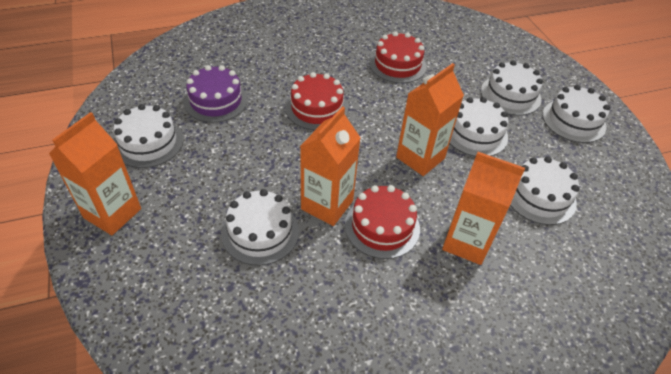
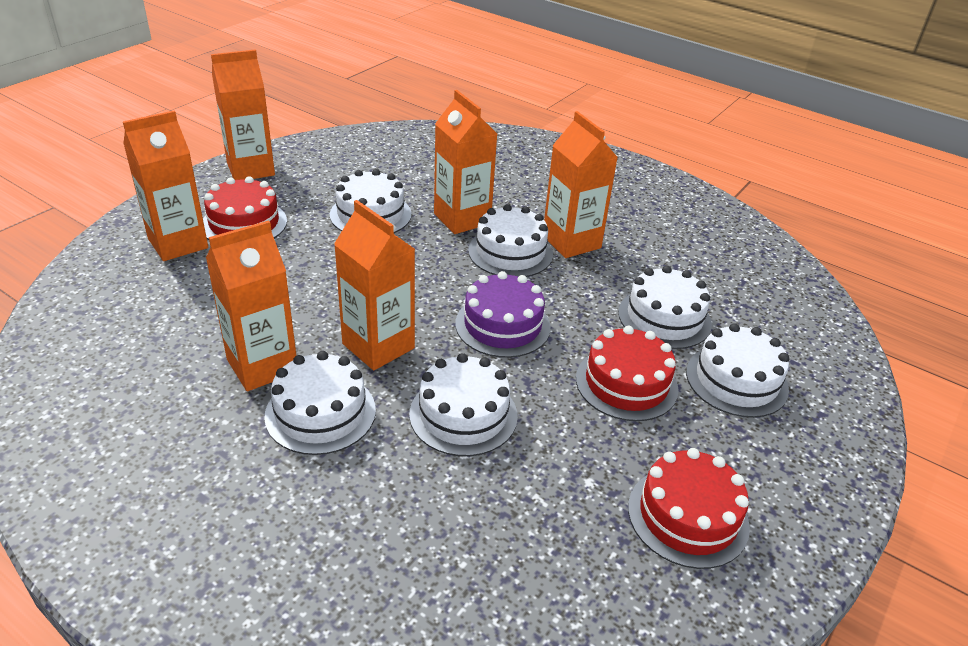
orange carton: [49,112,141,235] [300,106,360,226] [396,63,464,176] [442,152,525,265] = 4 -> [123,111,208,261] [206,221,297,391] [211,49,275,180] [334,200,415,370] [434,90,497,234] [544,111,618,258] = 6

